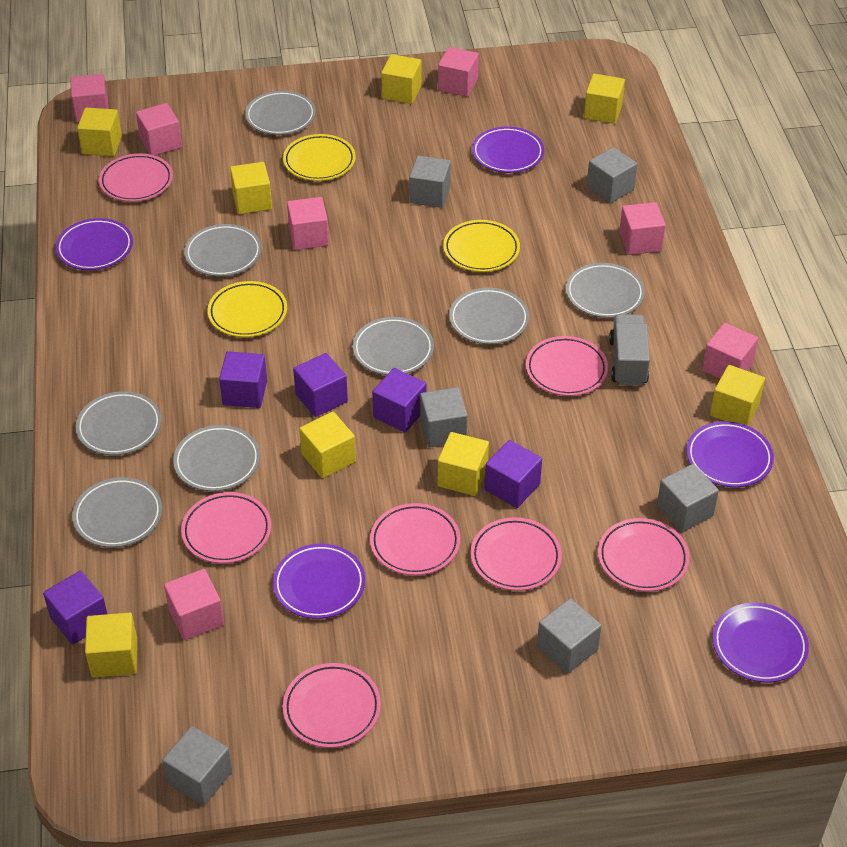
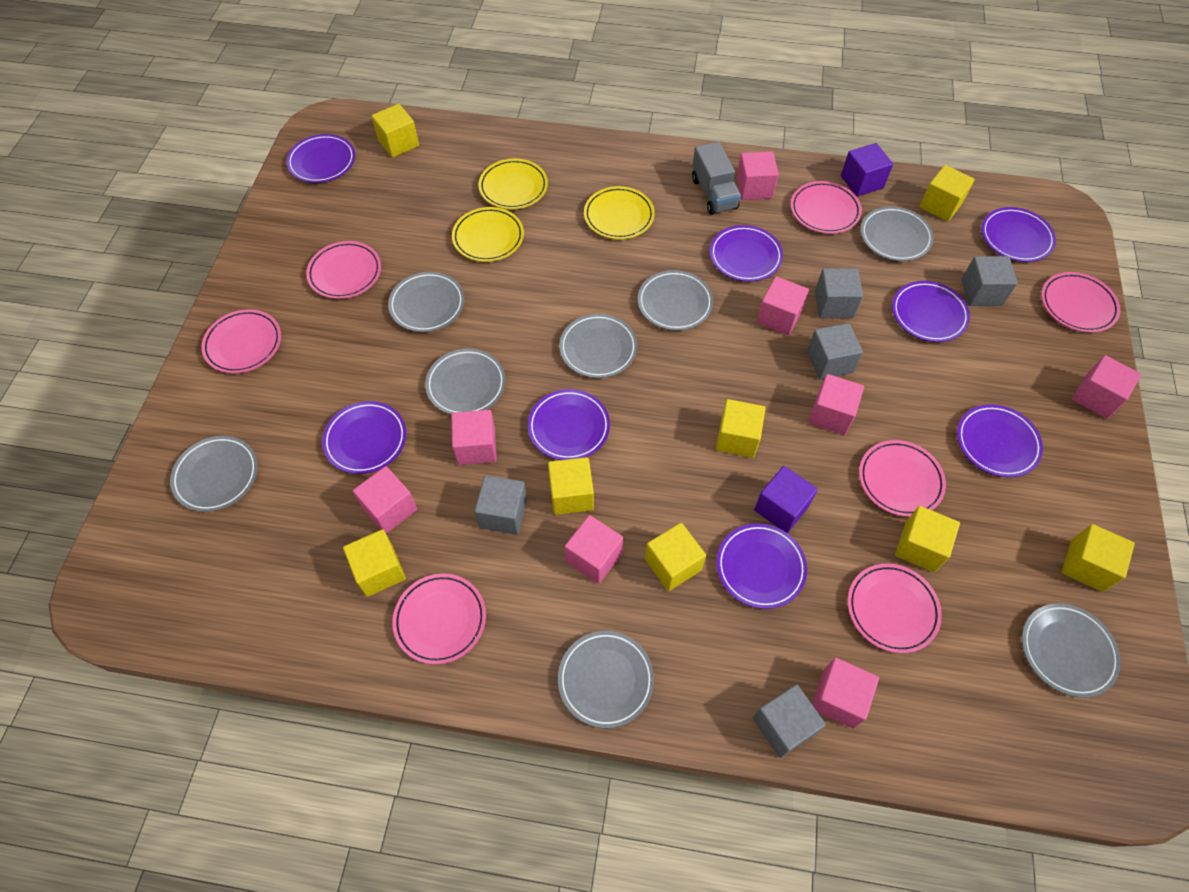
grey cube: [162,726,232,806] [409,156,451,208] [420,387,468,447] [537,598,601,674] [587,147,637,203] [657,464,719,532] = 6 -> [474,475,527,535] [753,684,826,758] [807,323,863,380] [815,268,863,318] [961,256,1018,306] = 5
pink cube: [70,74,109,122] [136,103,182,156] [164,569,224,640] [287,197,329,250] [438,47,479,97] [619,202,666,255] [702,323,758,379] = 7 -> [353,466,417,534] [451,410,497,465] [565,515,624,584] [736,151,779,200] [757,276,809,336] [809,374,864,435] [812,658,879,729] [1072,355,1141,419] = 8
purple cube: [43,571,107,645] [219,351,267,408] [293,353,348,417] [372,368,426,432] [485,440,542,508] = 5 -> [754,466,818,533] [841,143,893,196] = 2
purple plate: [55,218,133,270] [273,544,365,619] [472,127,544,173] [686,421,774,487] [713,603,809,682] = 5 -> [286,134,355,183] [322,401,406,474] [528,389,610,460] [710,225,783,282] [717,523,807,609] [892,281,970,342] [957,404,1043,478] [981,207,1056,262] = 8

